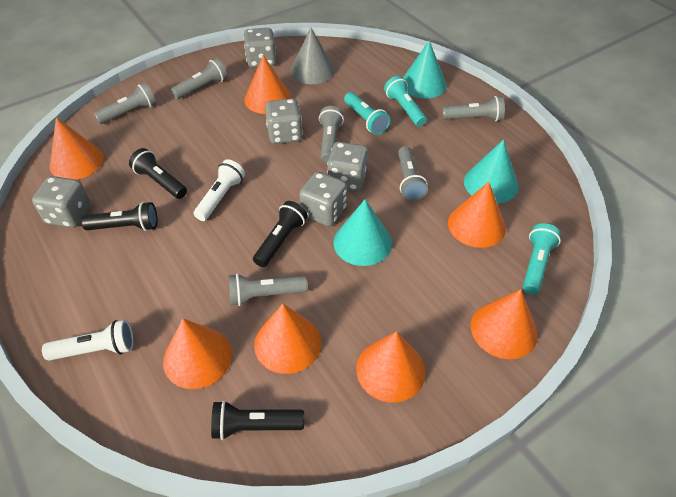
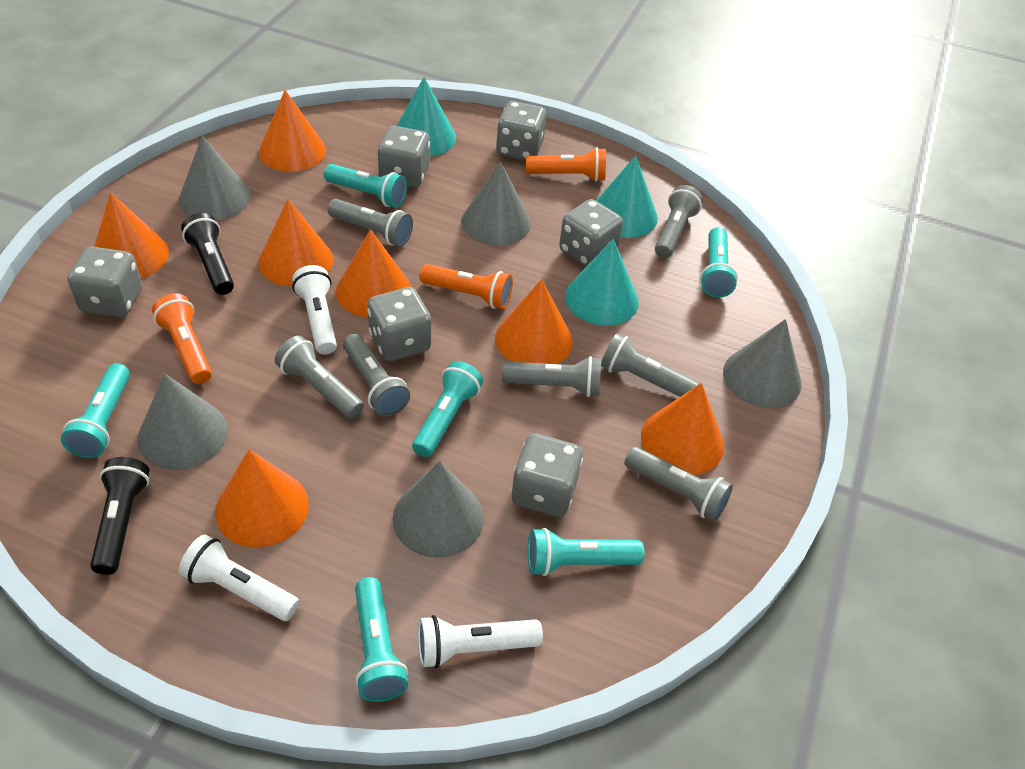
black flashlight: [81,202,158,231] [129,148,187,199] [211,400,304,440] [253,201,308,267] = 4 -> [90,457,150,575] [181,213,234,295] = 2
grey cone: [290,28,335,84] = 1 -> [137,373,228,470] [179,135,251,220] [393,461,484,558] [462,162,531,245] [723,319,802,408] = 5
grey dice: [32,176,91,228] [243,28,276,68] [265,98,303,144] [299,172,347,226] [327,142,368,191] = 5 -> [67,247,142,317] [367,287,431,362] [377,126,430,188] [496,101,546,160] [511,433,583,517] [559,199,623,267] = 6
grey flashlight: [94,83,156,124] [171,58,227,99] [229,274,308,306] [319,106,344,163] [398,146,428,201] [442,96,505,121] = 6 -> [275,336,364,419] [328,199,413,247] [343,334,410,416] [502,356,601,397] [601,333,699,397] [624,447,733,522] [655,185,703,258] = 7
orange flashlight: none = 0 -> [152,293,212,384] [420,264,513,309] [526,147,606,181] = 3
turquoise flashlight: [344,92,390,135] [384,76,427,127] [523,223,561,295] = 3 -> [61,363,130,458] [324,164,407,208] [355,577,408,702] [412,361,483,457] [528,528,645,576] [700,227,738,298] = 6
white flashlight: [42,320,134,361] [194,159,245,221] = 2 -> [179,535,299,621] [292,265,337,355] [418,615,543,668] = 3

